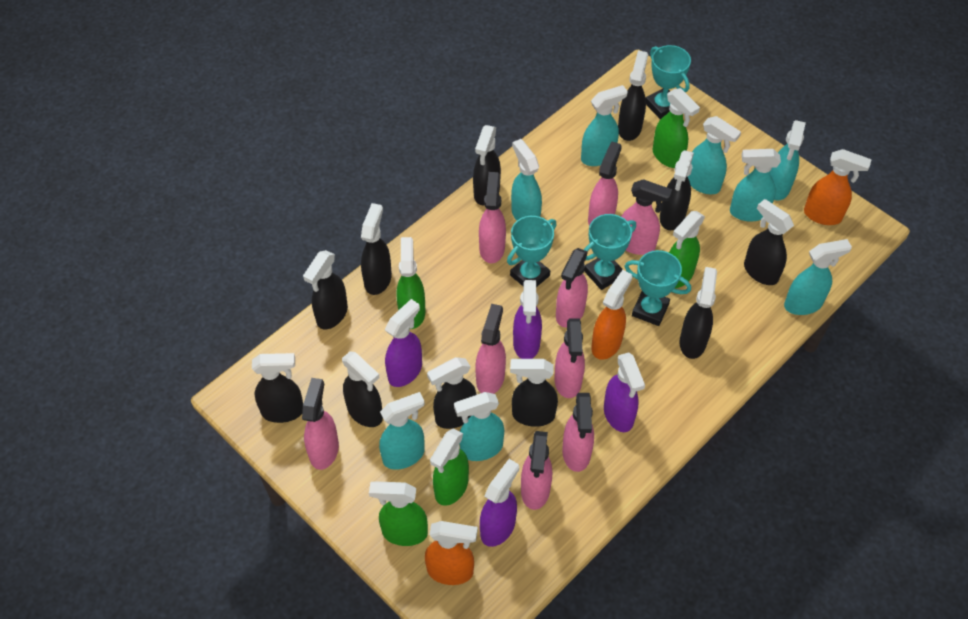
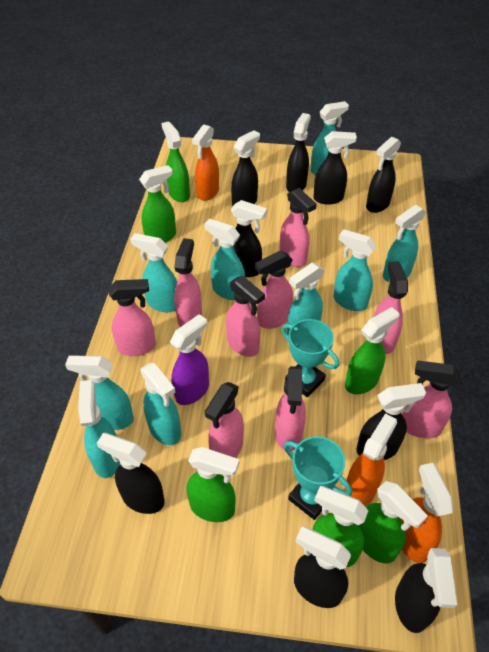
black spray bottle: [252,353,303,423] [303,250,348,329] [342,351,383,427] [361,203,392,295] [427,357,476,429] [473,125,501,205] [510,359,558,427] [618,51,648,141] [660,150,694,230] [679,267,717,359] [744,199,794,285] = 11 -> [97,433,165,514] [231,130,260,207] [231,200,267,277] [286,113,311,192] [294,526,351,608] [313,131,357,205] [356,383,426,460] [366,137,401,213] [395,548,457,633] = 9
green spray bottle: [369,481,428,546] [397,237,425,329] [430,428,469,506] [653,88,700,168] [669,211,705,288] = 5 -> [139,165,176,243] [161,121,190,202] [186,447,239,522] [312,486,368,567] [345,307,400,394] [358,481,428,564] = 6
purple spray bottle: [385,299,422,387] [480,459,519,547] [513,280,542,359] [604,353,645,432] = 4 -> [170,314,209,405] = 1
turquoise spray bottle: [379,392,425,470] [454,392,504,461] [511,139,542,221] [581,85,628,166] [688,116,741,194] [730,149,781,222] [770,120,806,201] [784,239,852,315] = 8 -> [65,355,134,430] [78,380,120,478] [130,233,177,312] [141,363,181,445] [204,219,245,300] [287,263,325,335] [311,101,349,175] [334,229,376,311] [383,205,426,282] = 9
turquoise trophy: [507,216,557,287] [584,214,636,290] [624,250,691,326] [646,45,691,119] = 4 -> [282,319,339,397] [284,436,352,520] = 2

